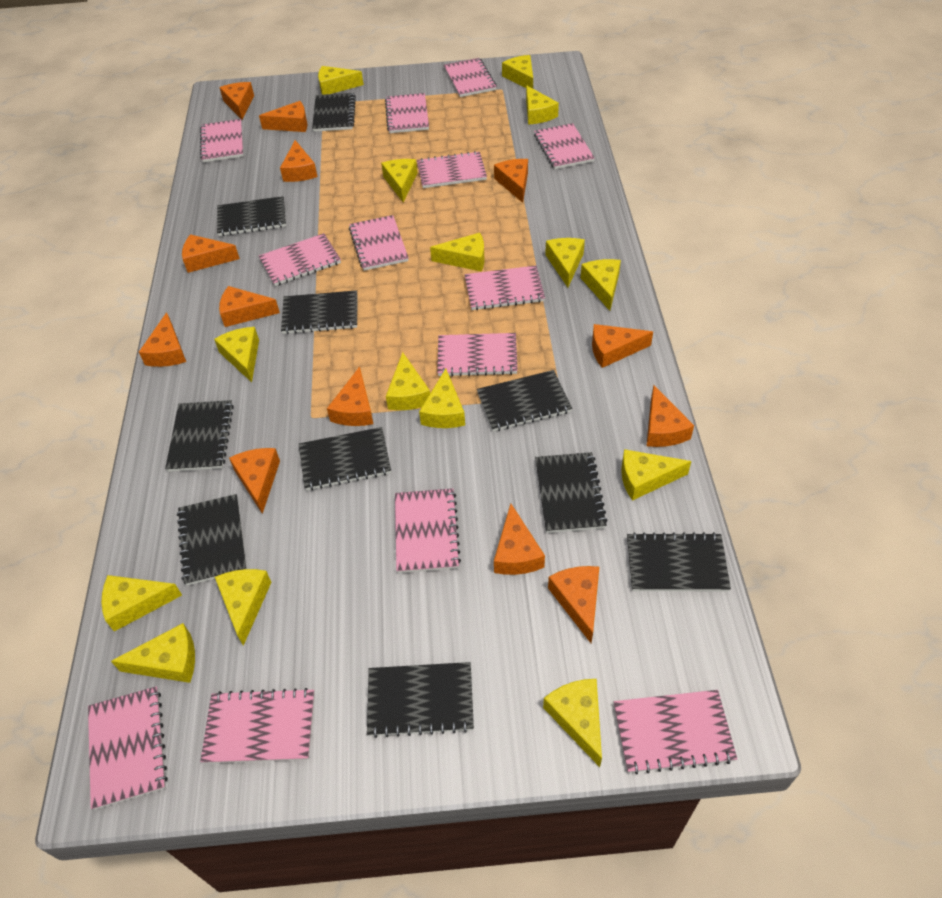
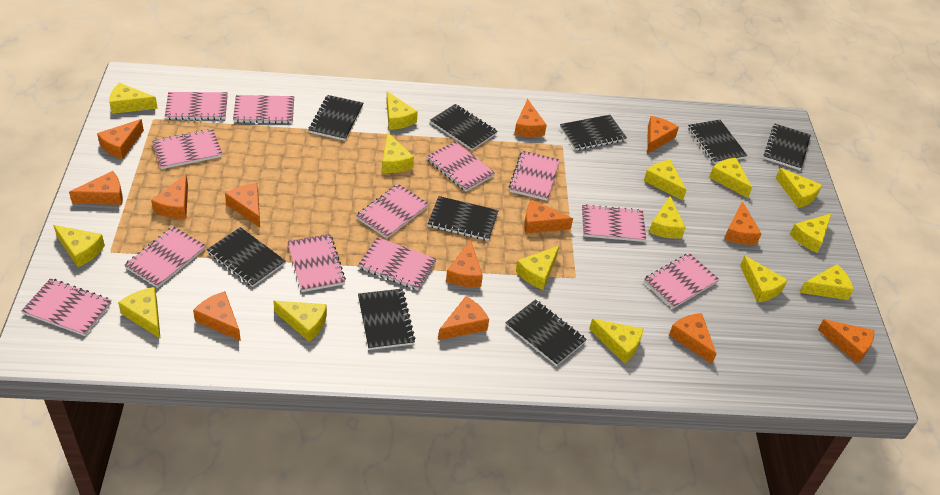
black notebook: [165,400,234,472] [177,494,247,586] [217,196,286,236] [281,290,357,334] [299,427,391,491] [312,93,356,132] [367,662,474,738] [477,370,572,431] [535,452,608,533] [627,532,731,591] = 10 -> [207,227,286,287] [309,95,363,141] [358,289,416,350] [428,196,499,241] [430,104,498,150] [505,299,587,366] [560,115,627,151] [688,120,748,164] [764,124,811,170] = 9
pink notebook: [88,686,168,810] [200,119,243,162] [200,688,315,764] [259,233,341,286] [349,215,409,271] [385,93,429,133] [395,488,461,573] [417,151,487,188] [437,333,518,377] [444,58,497,97] [465,265,545,310] [534,123,595,169] [614,690,737,774] = 13 -> [21,278,112,336] [124,226,206,288] [152,129,222,169] [165,92,228,120] [233,95,294,124] [287,234,346,292] [356,184,429,239] [358,237,436,290] [426,141,495,192] [509,151,560,201] [582,204,646,242] [644,253,720,309] = 12

